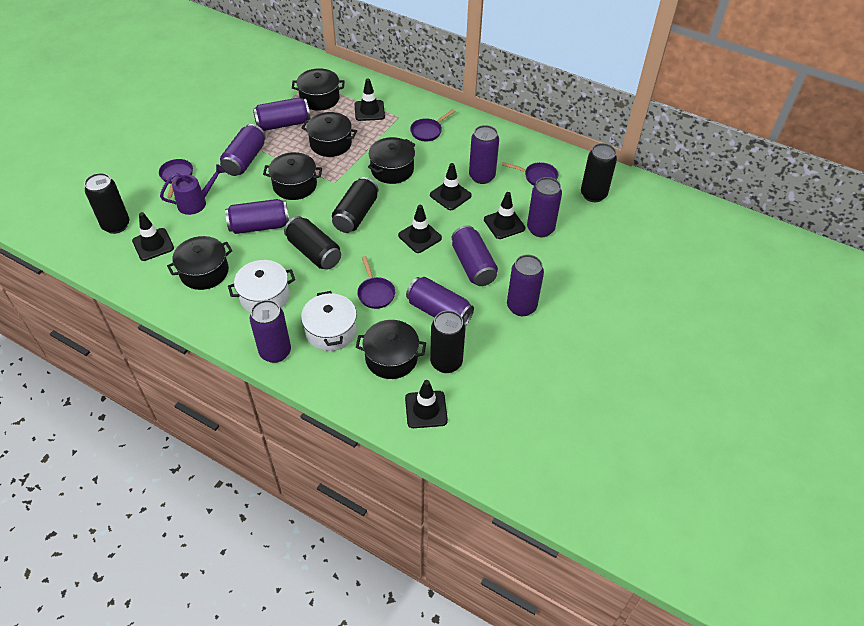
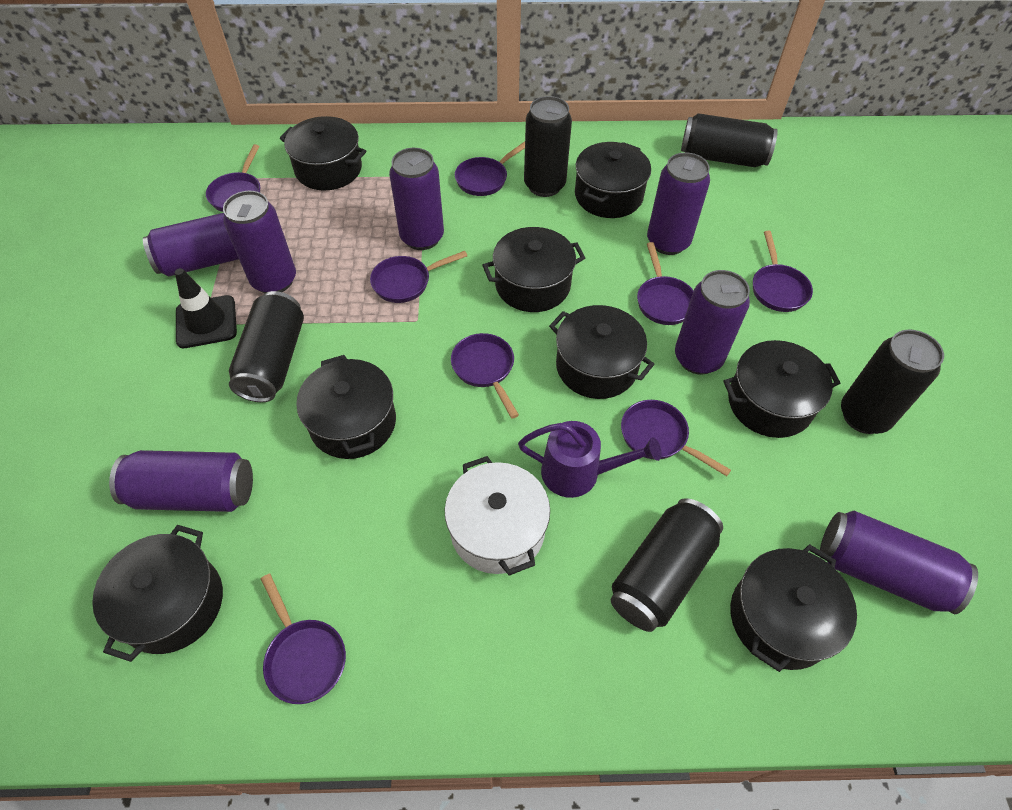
black pot: [167,236,233,290] [263,152,322,200] [292,68,344,111] [302,112,357,157] [356,320,426,379] [368,137,415,184] = 6 -> [92,525,223,662] [280,116,366,190] [296,355,396,459] [482,227,585,312] [549,305,655,399] [575,142,651,218] [723,340,841,438] [730,544,857,672] = 8
black traffic cone: [132,212,174,261] [354,79,385,121] [398,205,442,253] [405,380,448,428] [430,163,472,210] [484,192,525,239] = 6 -> [175,268,237,348] = 1
purple can: [220,124,266,176] [225,199,289,234] [250,300,291,363] [253,98,310,131] [406,277,474,326] [452,225,498,286] [469,125,499,184] [507,255,544,316] [527,177,562,237] = 9 -> [109,450,253,512] [143,213,239,277] [223,191,296,293] [389,148,444,250] [647,152,710,255] [675,270,750,375] [820,511,978,614] = 7
purple pan: [159,159,193,198] [357,256,395,309] [410,109,455,141] [502,162,558,186] = 4 -> [206,144,260,212] [261,574,346,704] [370,251,467,303] [451,333,519,419] [455,141,525,196] [621,400,731,476] [637,242,694,325] [753,231,813,312] = 8
white pot: [228,260,295,313] [301,291,357,351] = 2 -> [445,456,550,575] = 1

